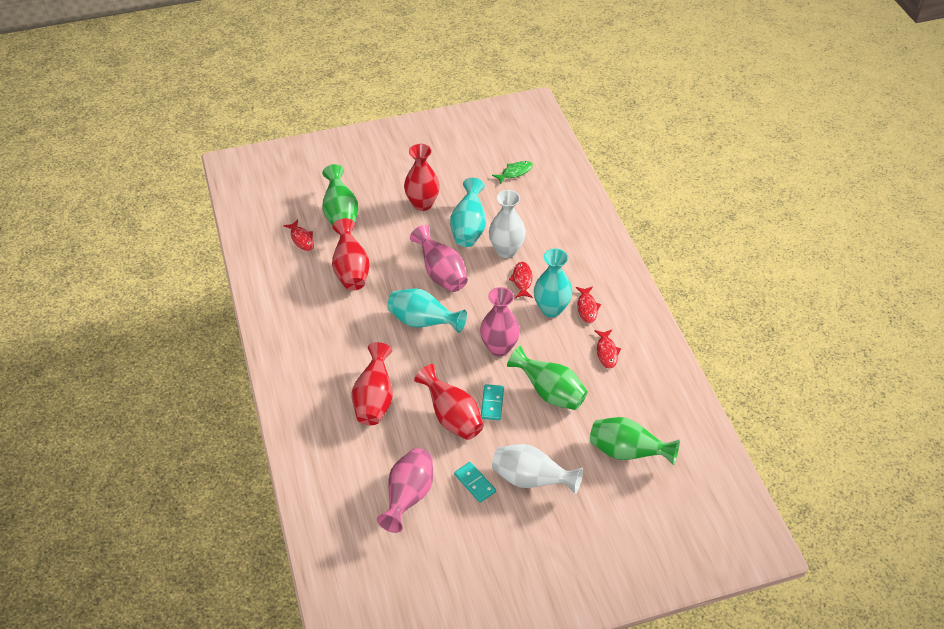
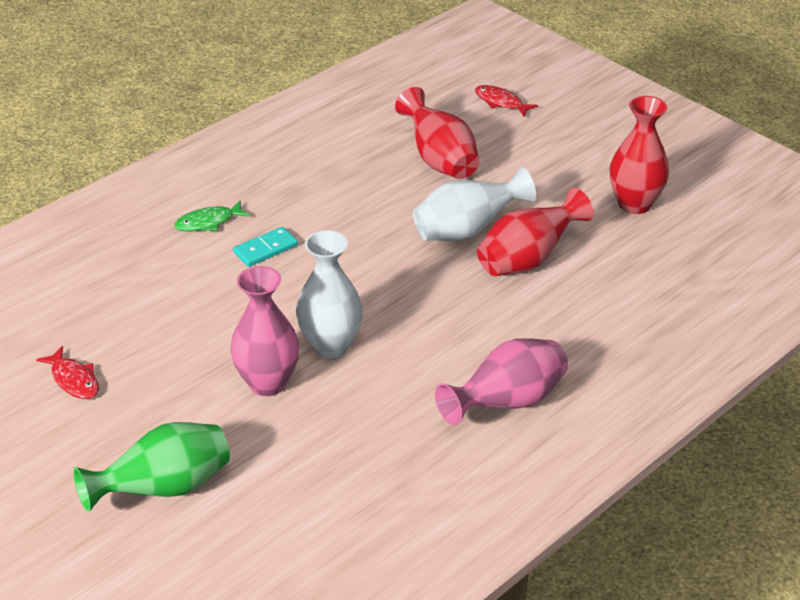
green vase: [322,164,358,226] [507,346,588,410] [590,417,680,465] = 3 -> [73,422,230,512] = 1
pink vase: [377,448,433,533] [410,225,468,292] [480,287,520,356] = 3 -> [230,266,299,396] [435,338,568,425] = 2
red fish: [283,220,314,251] [509,262,533,298] [576,286,601,323] [594,330,621,369] = 4 -> [36,346,99,399] [475,85,538,116] = 2
red vase: [332,218,370,291] [352,342,393,425] [404,144,440,211] [414,364,484,440] = 4 -> [395,87,480,179] [477,188,594,276] [610,96,669,214] = 3
turquoise domino: [454,462,496,503] [481,384,504,420] = 2 -> [233,227,298,267] = 1
turquoise vase: [387,288,467,333] [450,178,486,247] [534,248,572,317] = 3 -> none = 0

